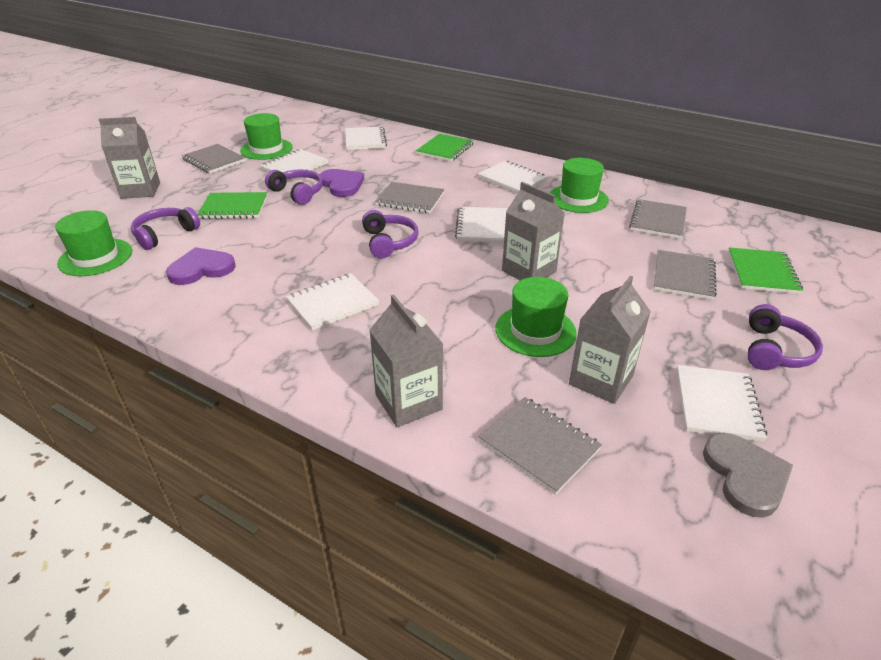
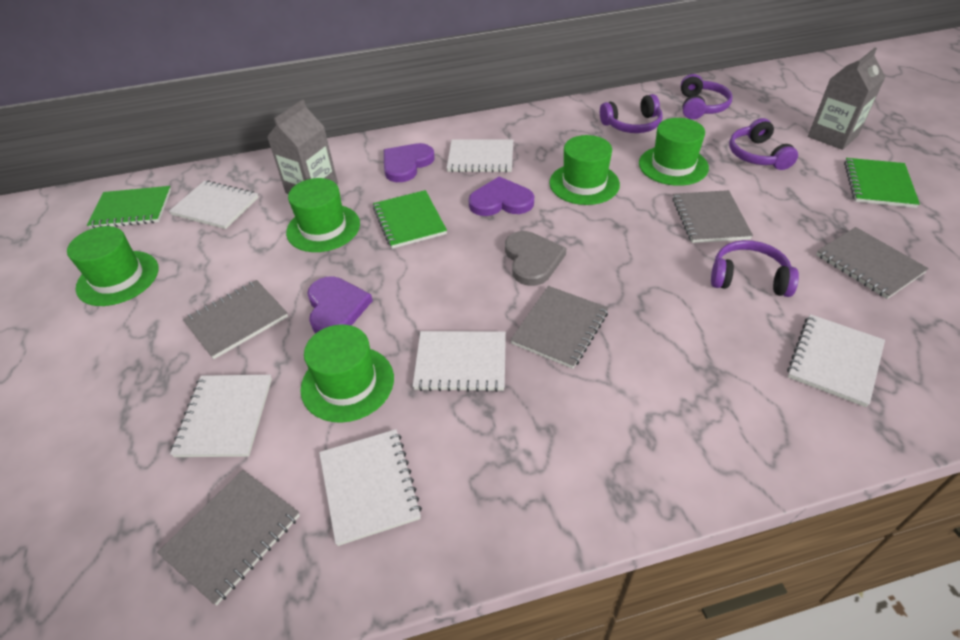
green hat: [55,210,132,276] [240,113,293,160] [496,277,577,357] [550,158,609,213] = 4 -> [67,226,158,306] [286,178,360,252] [300,324,394,423] [549,135,620,205] [639,118,709,186] = 5
grey carton: [98,117,160,199] [369,295,443,427] [502,182,565,280] [569,276,651,404] = 4 -> [267,99,338,194] [808,48,885,150] = 2
purple heart: [166,247,235,285] [320,169,364,197] = 2 -> [307,276,373,333] [384,143,435,182] [468,177,534,216] = 3

